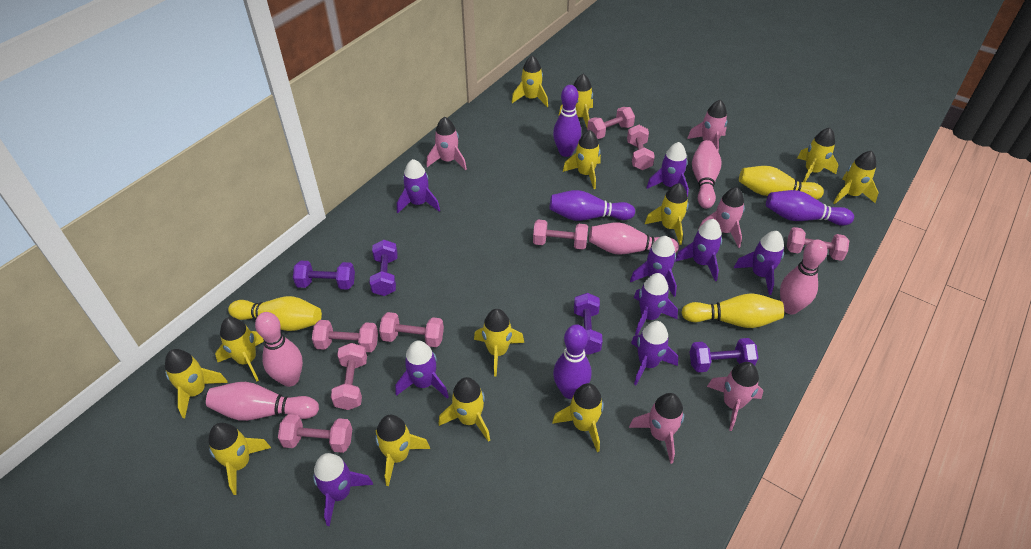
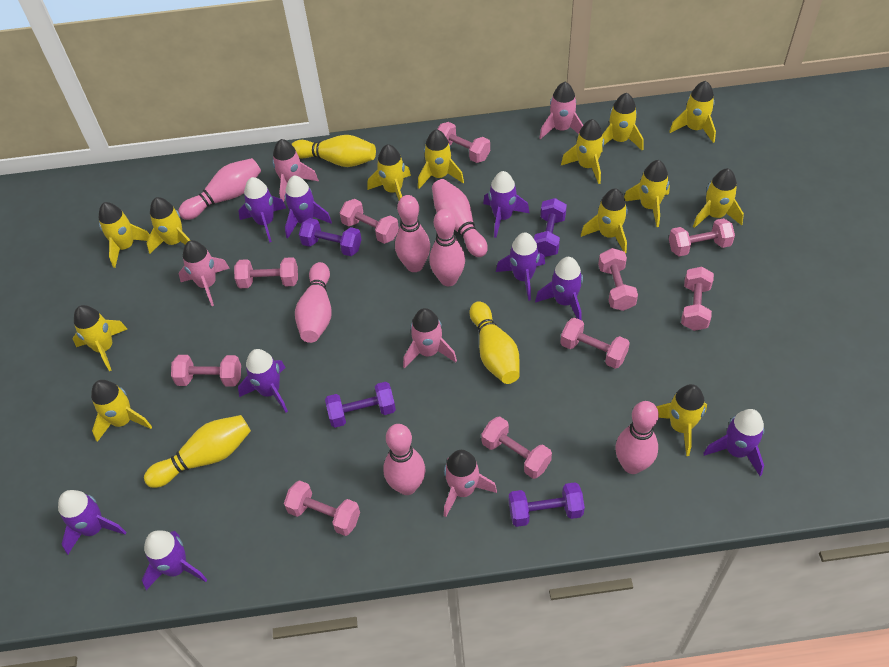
pink bowling pin: [206,382,319,421] [255,312,303,387] [589,223,679,255] [692,140,722,209] [780,239,827,314] = 5 -> [178,158,261,220] [295,262,332,343] [384,424,425,495] [395,195,430,272] [429,209,465,286] [432,179,488,257] [616,401,659,474] = 7
pink dumbbell: [278,414,352,453] [312,320,378,352] [331,343,367,410] [379,312,444,347] [533,220,588,250] [587,107,635,139] [627,125,655,170] [787,227,849,261] = 8 -> [171,355,241,387] [234,257,298,288] [284,480,360,536] [340,199,399,244] [437,122,490,163] [481,417,552,479] [560,318,630,369] [598,248,638,311] [669,218,735,257] [681,267,714,331] = 10
purple bowling pin: [550,190,635,221] [553,85,581,157] [553,324,592,399] [766,190,854,226] = 4 -> none = 0

